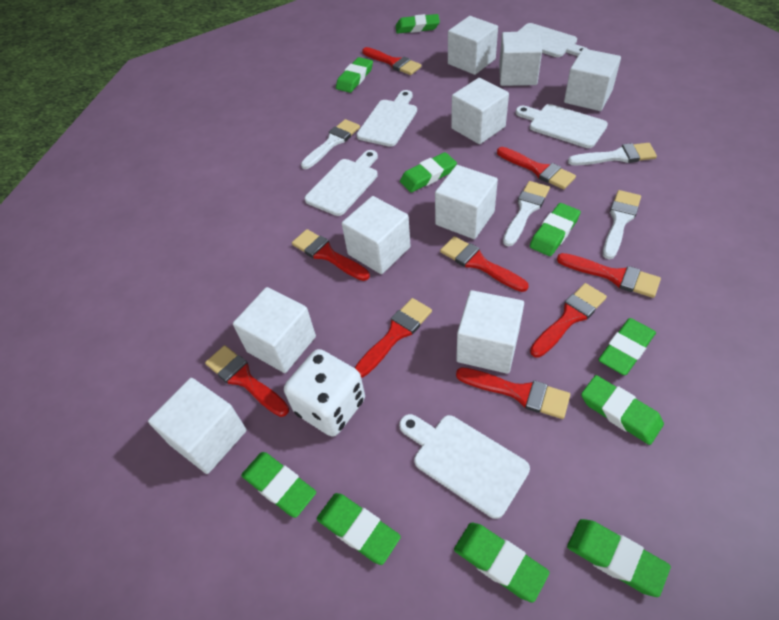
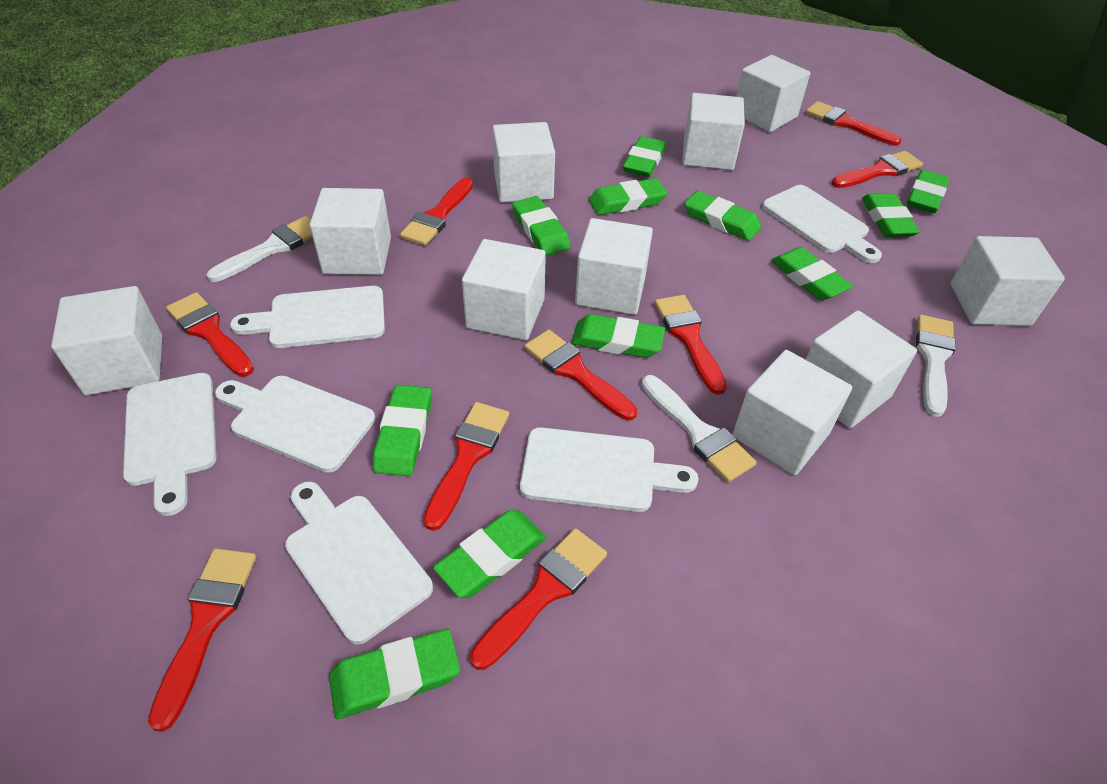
green eraser: [241,452,316,518] [317,493,401,565] [336,57,373,93] [396,14,440,34] [400,152,457,193] [454,523,550,602] [530,203,581,256] [567,519,671,597] [581,375,664,445] [598,318,656,375] = 10 -> [329,629,460,719] [373,385,432,476] [433,510,546,598] [512,196,571,256] [571,314,665,358] [589,178,667,215] [623,136,666,177] [684,191,761,241] [771,247,853,300] [862,193,920,237] [907,169,949,213] = 11
white brush: [301,119,360,169] [503,181,550,246] [568,143,657,165] [603,190,641,259] = 4 -> [207,216,313,282] [641,375,757,482] [916,315,956,417] = 3
white cube: [148,378,247,474] [233,287,316,373] [342,196,411,274] [435,165,498,239] [448,16,498,75] [451,78,509,144] [456,290,524,374] [499,31,542,86] [564,49,621,111] = 9 -> [51,286,162,395] [310,188,391,275] [462,239,546,340] [493,122,555,203] [575,218,653,315] [682,93,745,170] [732,350,852,475] [736,55,810,132] [806,310,917,428] [950,236,1065,326] = 10
white cutting board: [305,150,378,216] [356,90,417,147] [399,414,530,519] [516,104,608,148] [517,23,588,57] = 5 -> [123,373,217,516] [215,376,375,473] [230,286,385,348] [285,481,433,645] [520,427,699,512] [762,185,882,263] = 6
white dice: [284,349,365,437] = 1 -> none = 0

